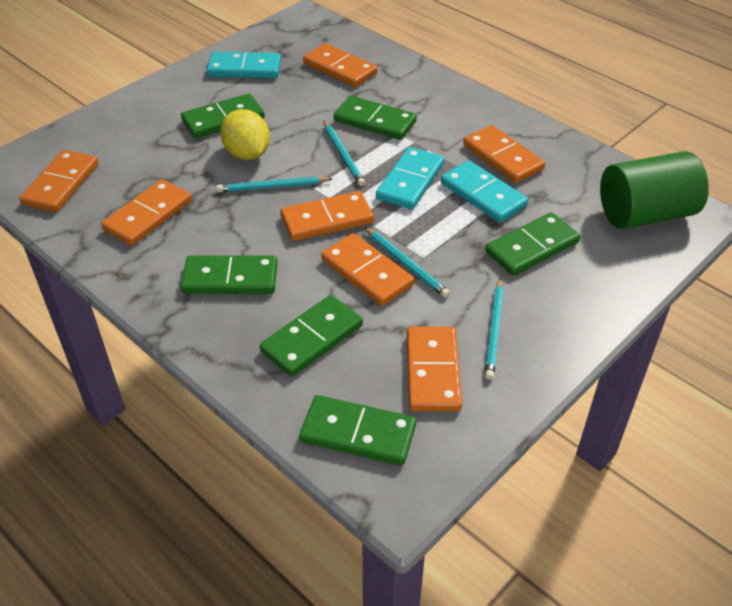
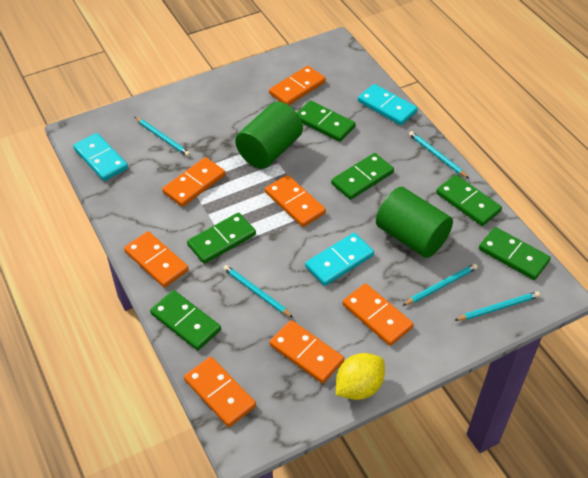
green cylinder: [600,151,709,229] = 1 -> [235,102,303,169] [376,187,453,258] = 2
turquoise pencil: [216,176,332,192] [324,121,365,186] [364,227,450,298] [485,277,504,380] = 4 -> [135,117,191,157] [223,265,293,318] [402,264,478,306] [409,131,469,178] [454,291,540,321] = 5

